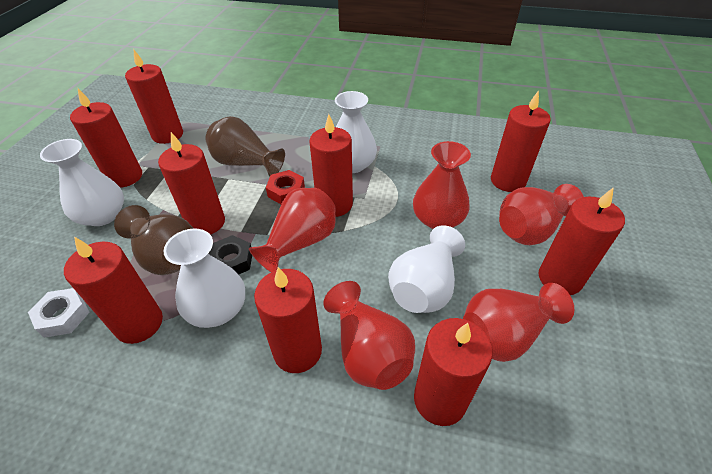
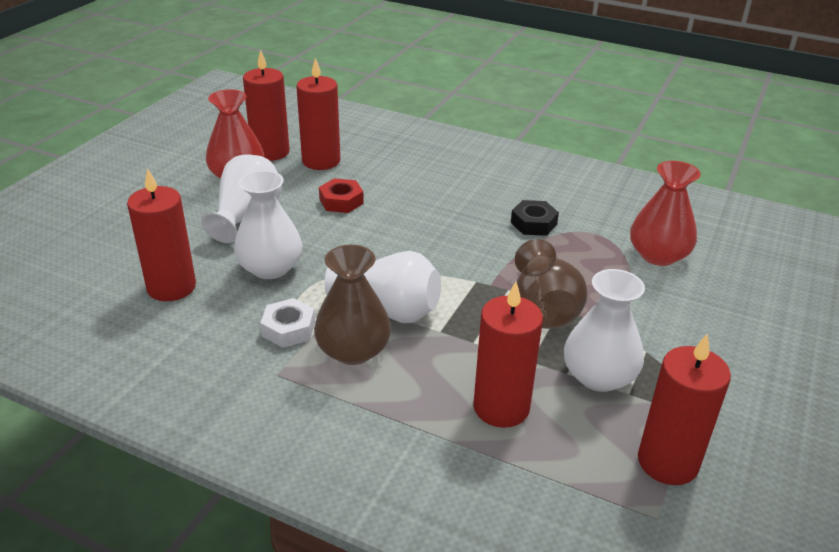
red candle: [64,237,163,344] [70,89,142,188] [125,50,183,144] [158,132,225,235] [254,267,322,373] [309,114,353,217] [414,318,492,426] [491,90,551,192] [538,187,625,295] = 9 -> [127,168,196,301] [243,49,290,161] [296,58,340,170] [473,282,543,428] [638,334,731,485] = 5
red vase: [249,188,336,272] [323,281,415,390] [413,141,471,229] [463,283,574,362] [499,184,584,245] = 5 -> [206,89,264,179] [630,161,701,266] = 2

